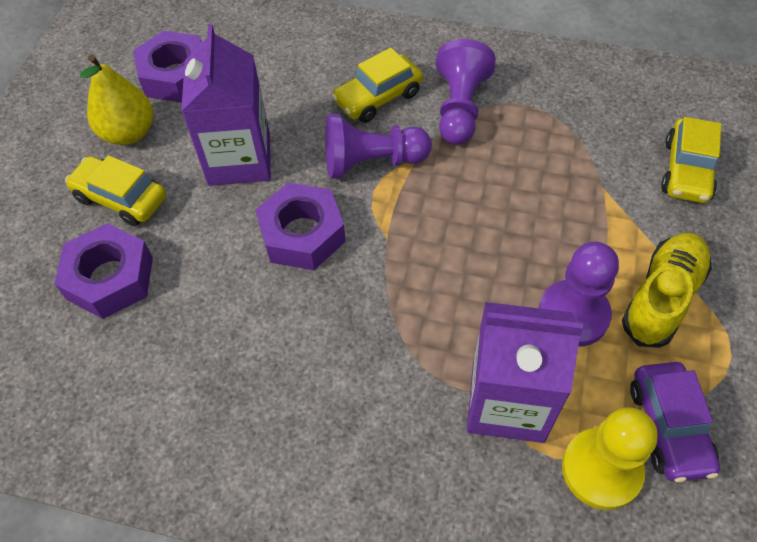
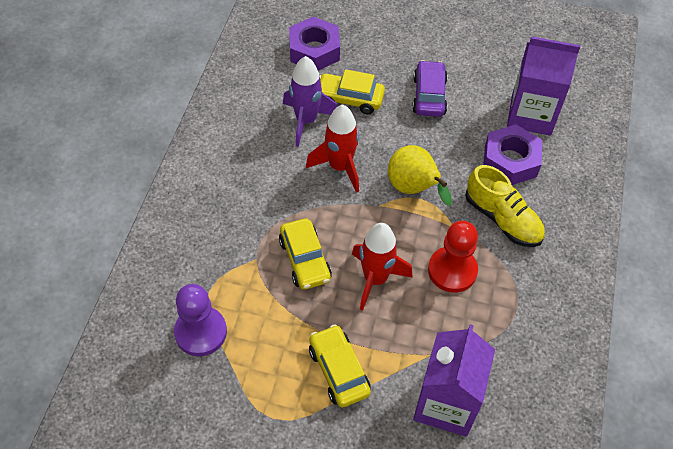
purple nut: [54,223,153,319] [133,31,202,103] [255,182,346,270] = 3 -> [289,17,340,71] [483,124,542,185] = 2
purple pawn: [325,114,432,179] [436,39,496,144] [539,242,619,347] = 3 -> [174,284,227,356] = 1
purple rocket: none = 0 -> [283,56,337,147] = 1
red pawn: none = 0 -> [428,221,478,293] = 1
red rocket: none = 0 -> [306,104,359,193] [352,223,413,311] = 2
yellow pawn: [562,407,658,510] = 1 -> none = 0

